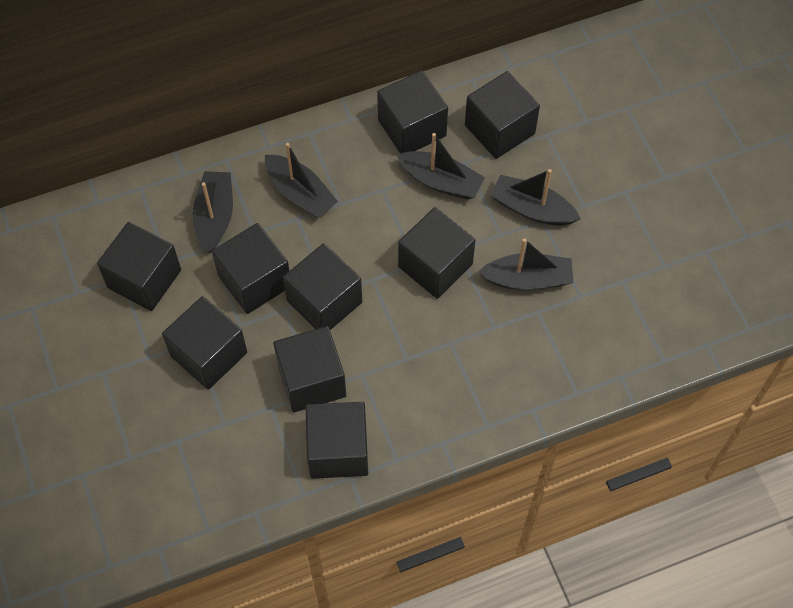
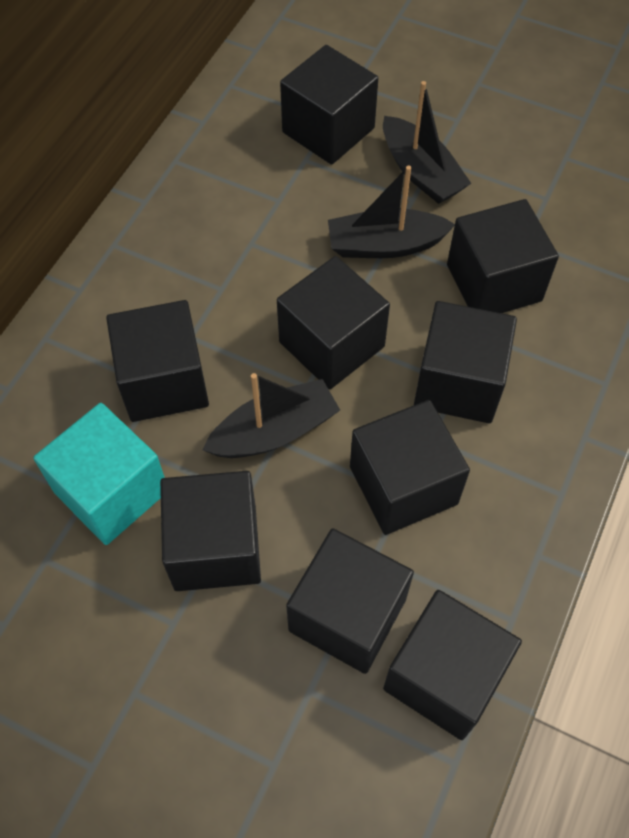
black boat: [193,171,233,253] [265,143,338,218] [397,133,485,200] [478,238,573,290] [490,169,581,226] = 5 -> [203,373,340,458] [328,165,455,258] [383,81,471,204] = 3
turquoise cube: none = 0 -> [33,403,165,545] = 1

